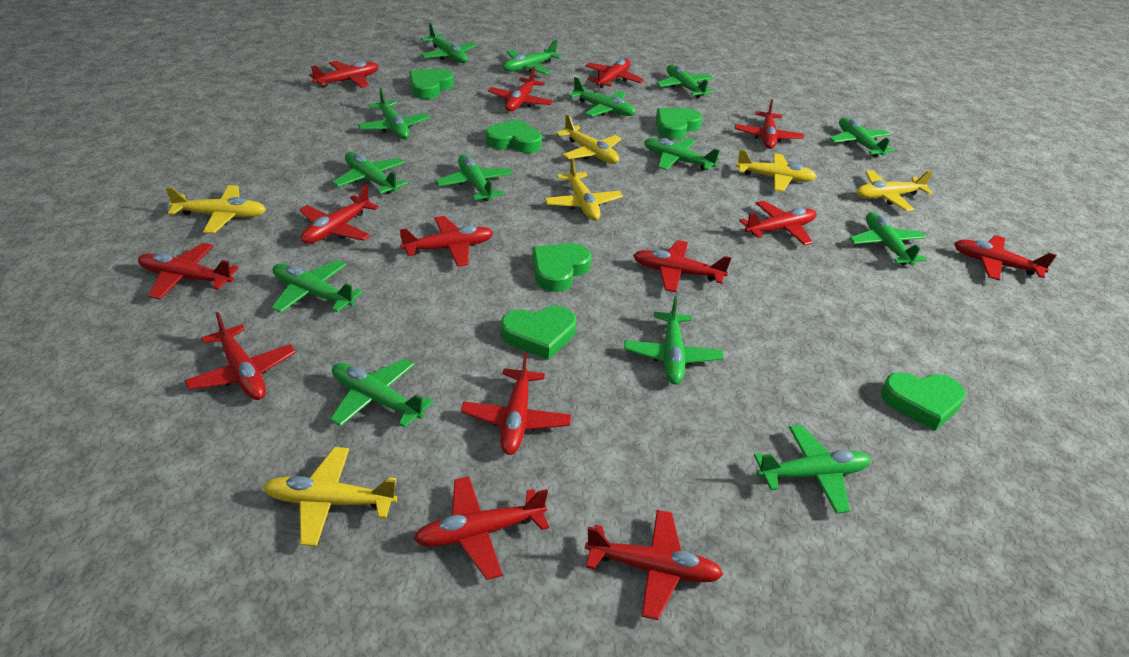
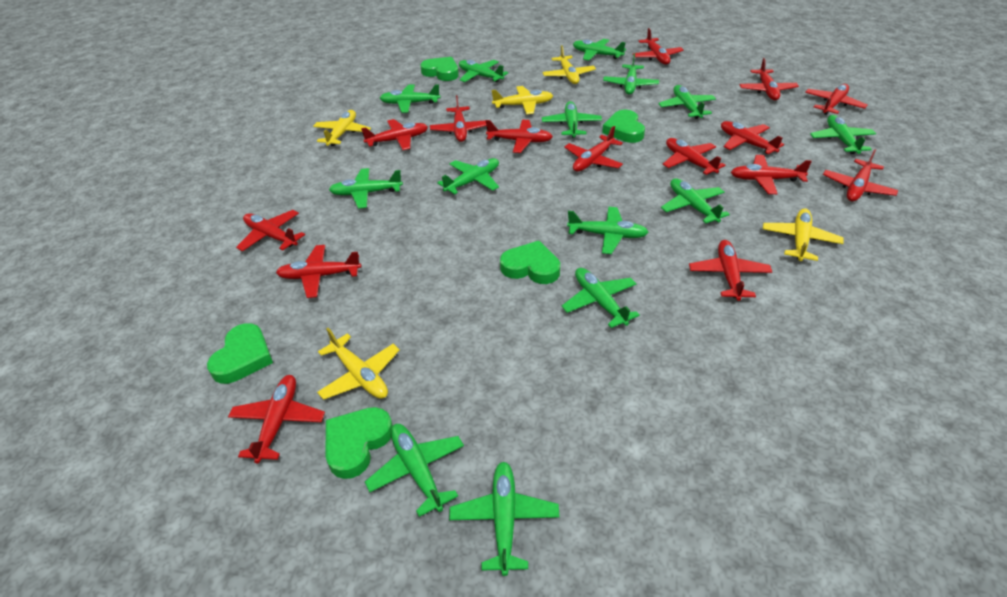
green heart: [409,68,454,99] [485,119,542,153] [501,306,576,360] [532,243,592,292] [656,108,702,139] [881,372,966,431] = 6 -> [207,323,273,384] [326,407,393,479] [420,57,459,81] [500,241,560,284] [602,110,645,143] = 5
red plane: [138,243,238,300] [185,312,296,400] [299,184,379,244] [309,61,378,88] [400,216,493,267] [414,476,549,580] [461,352,571,455] [488,66,553,111] [585,59,644,88] [585,510,723,620] [633,240,732,292] [735,99,804,149] [739,201,816,246] [954,235,1056,281] = 14 -> [228,375,325,464] [236,210,305,251] [276,245,361,298] [361,119,428,150] [430,95,486,142] [486,119,553,153] [564,126,623,172] [632,28,684,65] [663,138,726,175] [689,240,772,301] [721,121,784,154] [731,155,812,194] [739,58,799,100] [805,84,868,115] [823,149,899,201] = 15
yellow plane: [166,185,266,233] [263,447,397,547] [544,158,623,221] [556,114,622,164] [736,149,817,192] [856,170,933,211] = 6 -> [313,110,371,146] [317,328,400,400] [492,86,553,115] [542,45,596,84] [763,208,843,261] = 5

